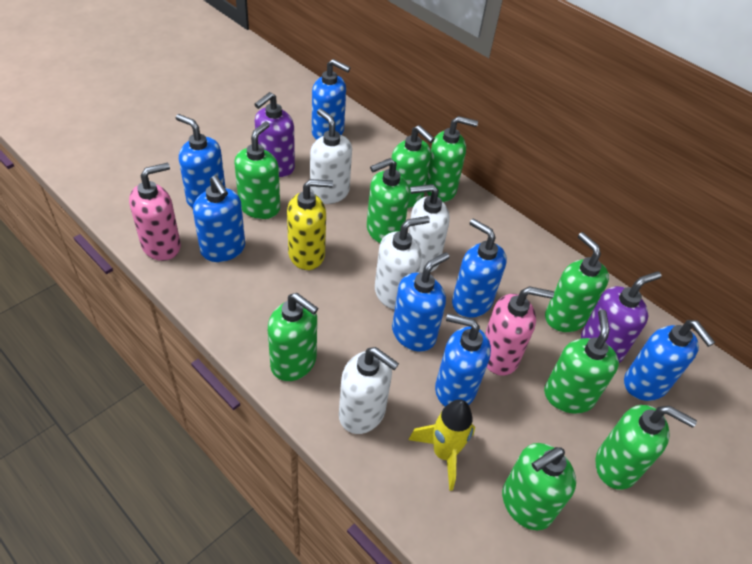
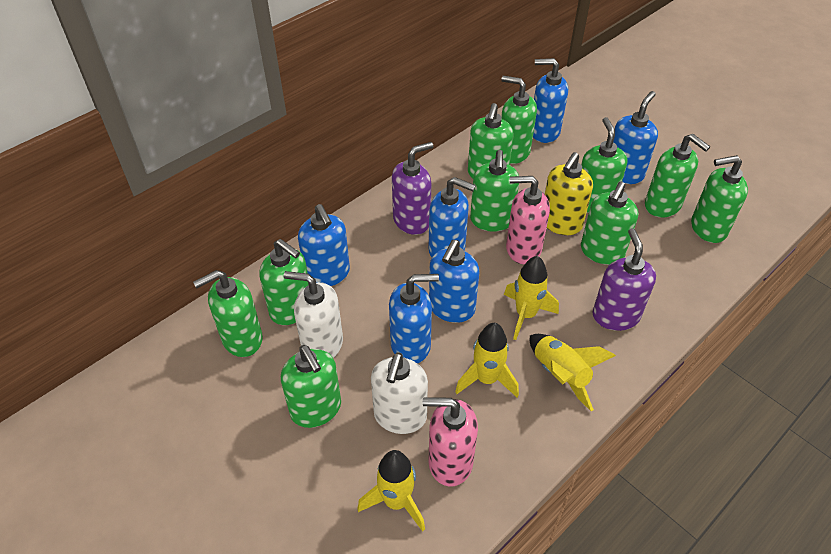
blue soap dispenser: [176,114,226,208] [193,175,245,262] [312,59,350,140] [392,252,449,352] [435,313,491,406] [452,218,507,318] [624,320,715,401] = 7 -> [298,204,350,286] [389,274,439,363] [429,177,476,257] [429,240,479,323] [533,58,568,143] [613,91,658,184] = 6
green soap dispenser: [234,121,280,219] [268,293,318,381] [367,158,410,243] [391,125,435,208] [426,116,478,202] [502,443,576,530] [544,310,619,414] [545,232,609,332] [596,405,697,490] = 9 -> [193,270,263,357] [259,239,309,325] [281,345,341,428] [468,103,513,179] [470,150,519,232] [501,76,537,164] [581,117,627,213] [581,181,638,265] [645,134,710,218] [691,155,748,243] = 10
white soap dispenser: [310,108,352,204] [339,347,399,434] [375,216,430,310] [408,184,450,273] = 4 -> [284,271,343,358] [371,352,428,434] = 2
yellow rocket: [408,399,475,491] = 1 -> [357,450,425,532] [455,323,519,397] [504,256,559,340] [530,334,616,411] = 4

